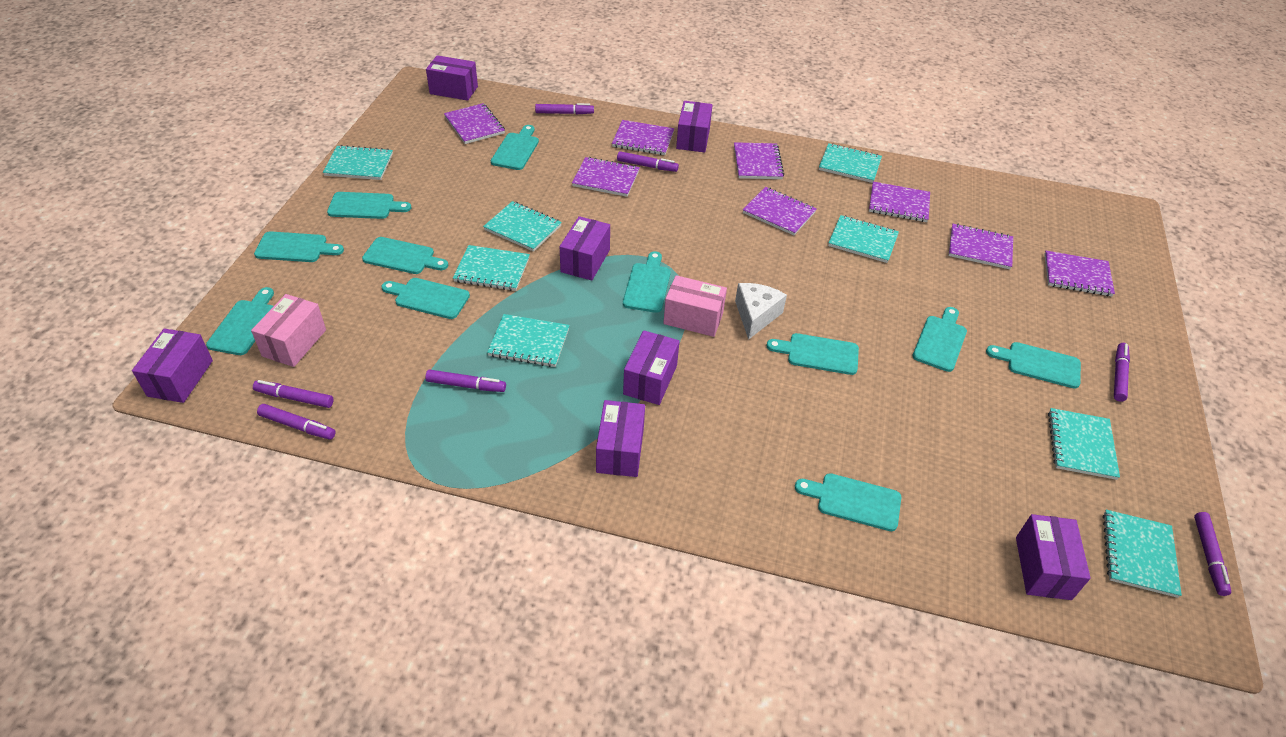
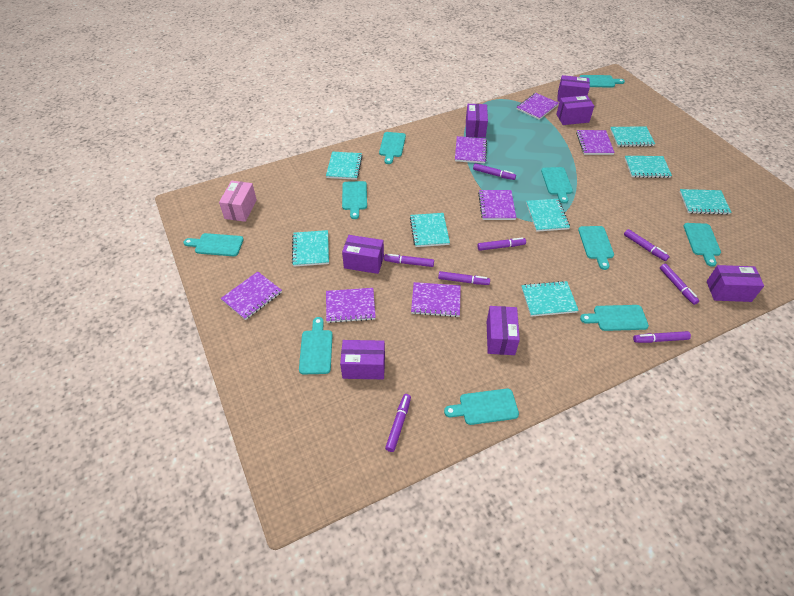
pink box: [251,294,326,367] [663,275,727,337] = 2 -> [219,181,257,222] = 1
purple marker: [253,380,334,408] [257,404,336,440] [425,370,506,392] [535,103,594,114] [617,151,679,172] [1114,343,1130,402] [1194,512,1231,596] = 7 -> [384,254,434,267] [385,394,411,452] [438,271,490,285] [473,163,516,180] [477,237,526,251] [624,229,670,261] [633,331,691,343] [660,264,699,305] = 8
purple notebook: [444,103,505,144] [572,157,640,197] [612,120,674,155] [734,142,784,179] [743,187,817,235] [869,182,930,222] [948,224,1013,269] [1044,251,1115,296] = 8 -> [221,272,282,320] [326,288,376,323] [411,282,461,317] [455,136,487,163] [478,190,516,220] [517,93,559,120] [576,130,615,155] = 7
turquoise cutting board: [206,287,274,355] [254,231,344,262] [327,192,411,219] [362,237,448,274] [381,278,470,319] [491,125,539,170] [623,251,671,313] [766,333,859,375] [795,473,901,531] [913,307,967,372] [986,342,1081,389] = 11 -> [183,233,244,256] [299,317,333,375] [342,181,367,219] [379,132,406,164] [444,389,519,425] [541,167,573,203] [578,226,614,270] [580,75,625,87] [580,305,649,331] [684,223,721,267] = 10
white cheese: [735,283,787,340] = 1 -> none = 0

